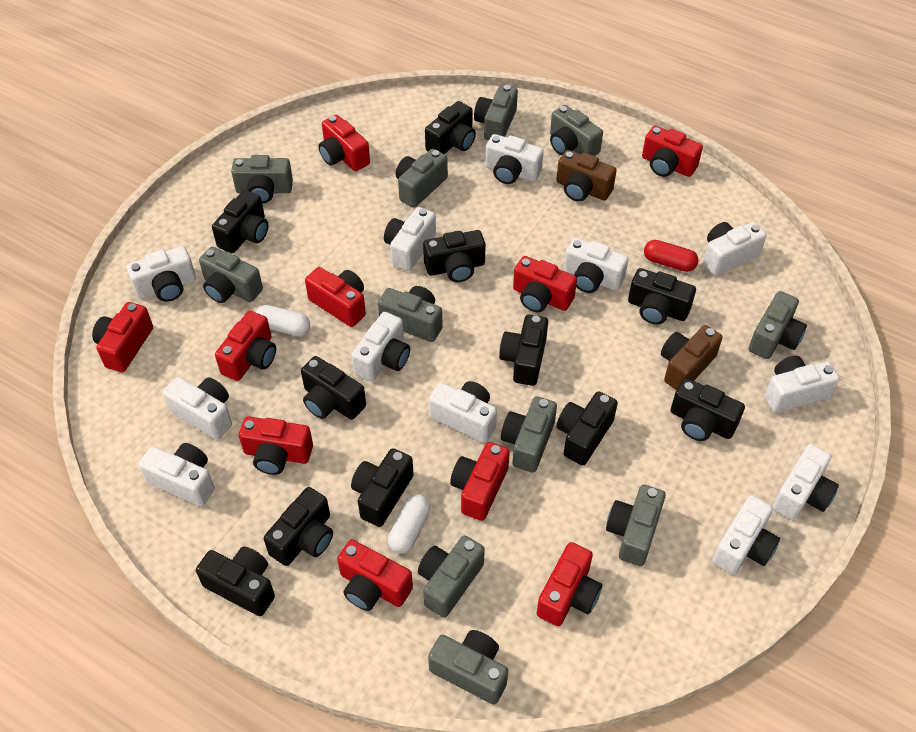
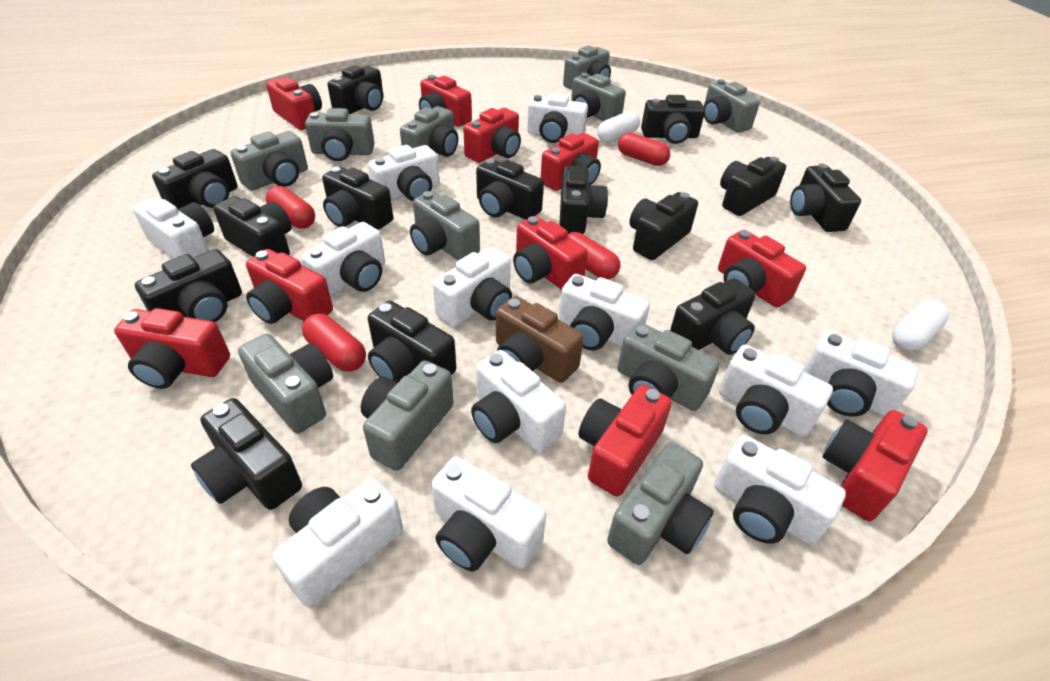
black camera: [196,546,275,616] [212,190,268,253] [264,487,333,566] [301,356,366,420] [351,448,414,527] [423,230,486,282] [425,101,476,154] [499,314,548,386] [557,391,618,465] [628,268,696,325] [671,378,745,441] = 11 -> [135,249,242,322] [152,149,237,209] [191,398,302,510] [213,196,292,257] [322,167,393,230] [327,65,383,114] [368,301,456,383] [476,159,544,220] [559,165,608,234] [629,192,698,260] [641,95,705,144] [670,278,756,355] [720,157,786,216] [790,163,861,232] = 14
brown camera: [556,150,617,202] [661,325,723,390] = 2 -> [496,296,584,383] = 1
red capsule: [644,240,698,272] = 1 -> [266,186,315,229] [302,313,366,372] [568,232,621,279] [618,132,670,166] = 4

